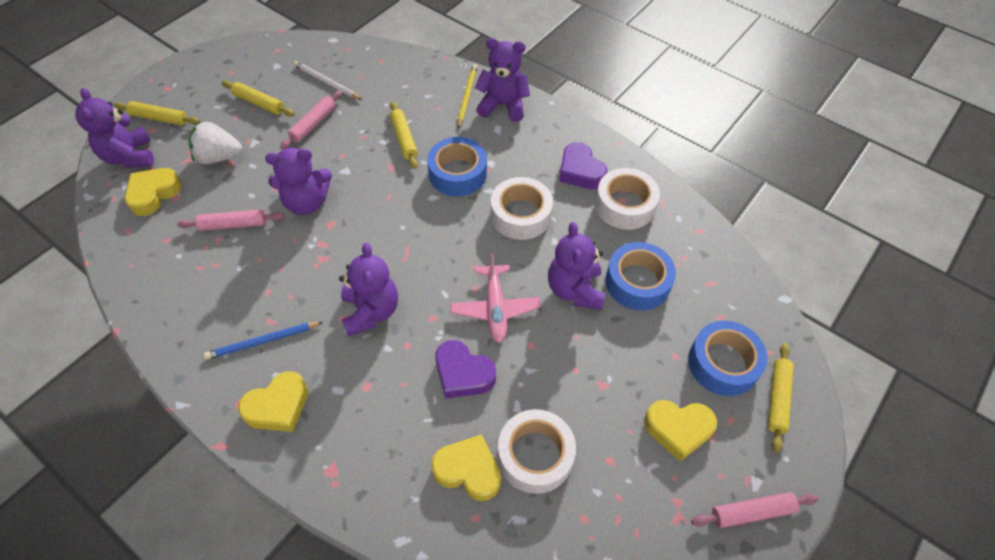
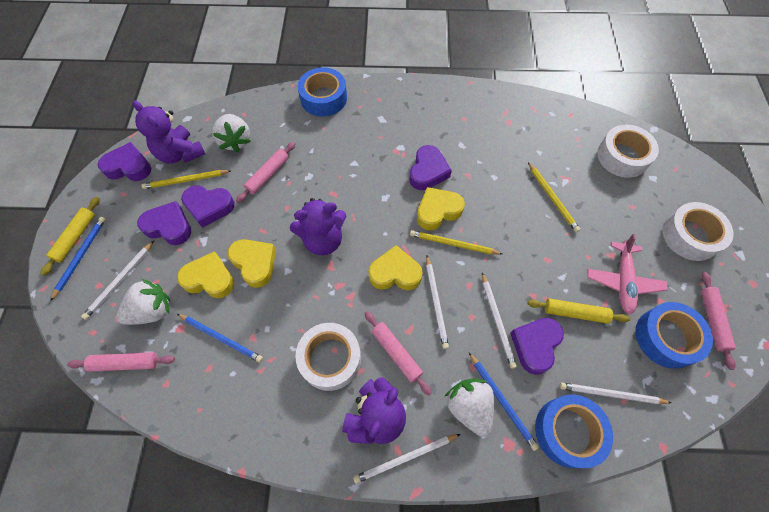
blue pencil: [204,322,323,360] = 1 -> [50,217,106,301] [177,314,263,363] [469,353,539,451] = 3
pink rolling pin: [177,210,284,231] [280,90,342,150] [691,492,819,528] = 3 -> [67,352,175,372] [236,142,295,203] [364,311,432,395] [701,272,736,370] = 4
purple heart: [435,340,496,399] [559,142,607,189] = 2 -> [98,142,151,181] [137,201,191,245] [181,185,235,228] [409,145,452,190] [510,318,564,375] = 5
purple teddy bear: [75,88,154,168] [265,148,332,215] [339,243,398,337] [475,38,530,122] [548,222,605,310] = 5 -> [133,100,205,164] [290,198,346,256] [342,377,406,444] = 3
white pencil: [293,61,362,100] = 1 -> [81,241,154,320] [353,434,460,484] [426,256,449,349] [482,272,517,369] [560,382,671,404] = 5
white strawberry: [189,121,242,164] = 1 -> [117,279,170,325] [212,114,251,152] [445,379,494,437] = 3
yellow pencil: [457,64,477,128] = 1 -> [142,170,232,189] [410,230,502,255] [528,162,580,232] = 3
yellow rolling pin: [114,101,200,126] [222,80,295,116] [390,101,418,169] [768,343,794,453] = 4 -> [40,197,100,276] [528,298,630,324] = 2

